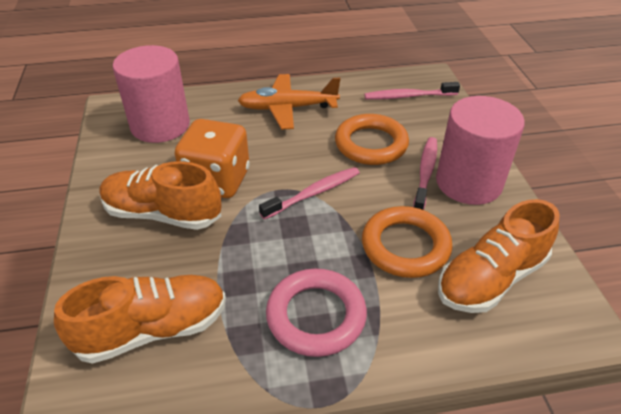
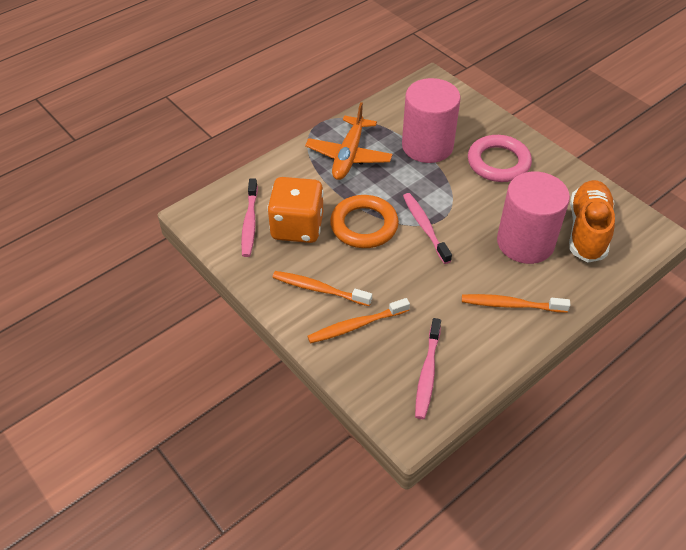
orange ring: [335,114,409,165] [362,206,453,278] = 2 -> [330,195,399,248] = 1
orange shoe: [54,275,226,364] [100,161,222,230] [438,199,560,313] = 3 -> [569,180,615,263] = 1
orange toothbrush: none = 0 -> [272,271,372,306] [307,298,410,343] [462,294,570,313] = 3

